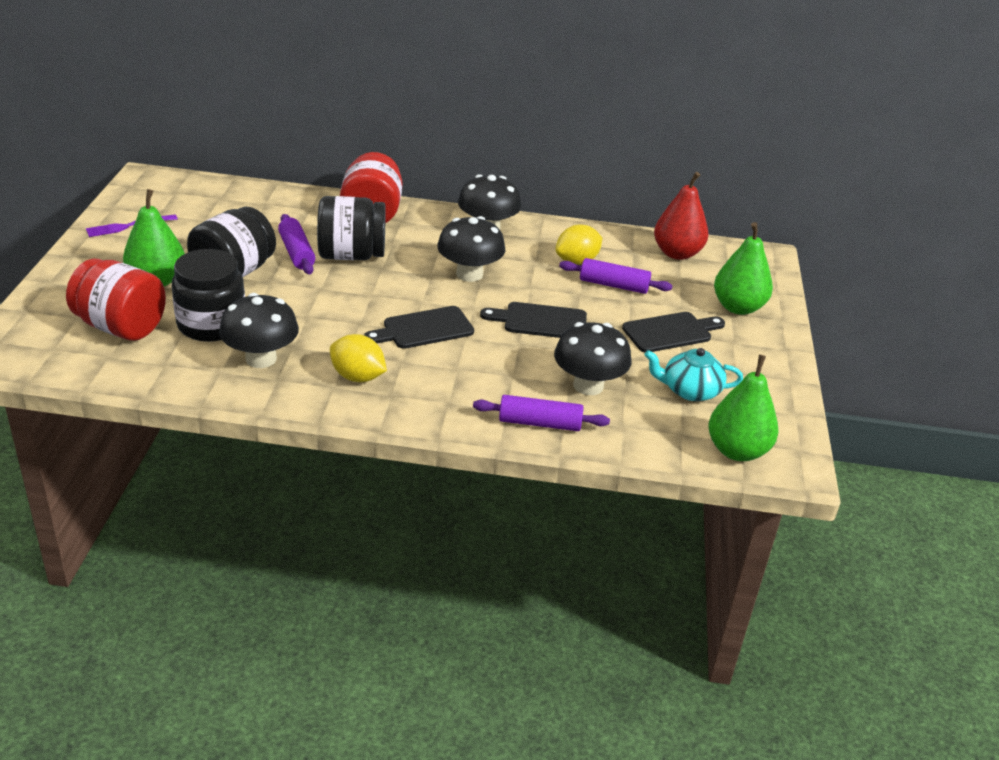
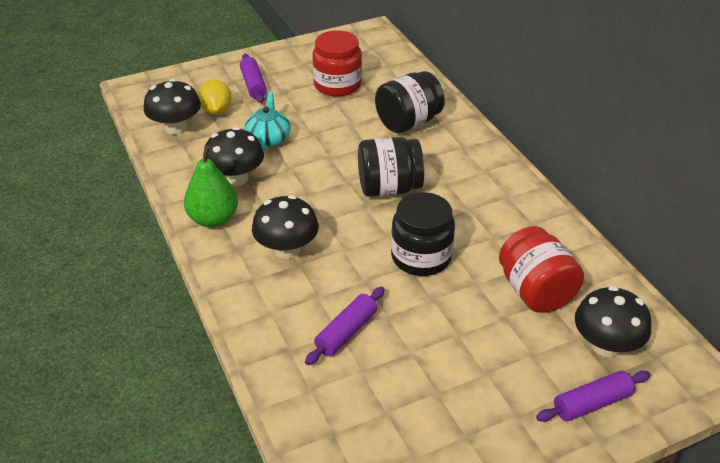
black cutting board: [364,306,474,349] [480,302,587,338] [622,312,725,352] = 3 -> none = 0
green pear: [123,189,185,286] [709,355,779,461] [714,222,773,315] = 3 -> [184,145,238,228] = 1
purple fork: [86,214,178,237] = 1 -> none = 0
red pear: [654,172,708,260] = 1 -> none = 0
yellow lemon: [330,334,387,382] [555,225,603,265] = 2 -> [198,79,232,115] = 1

